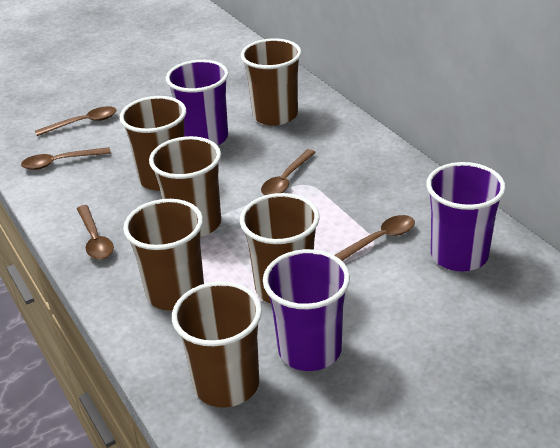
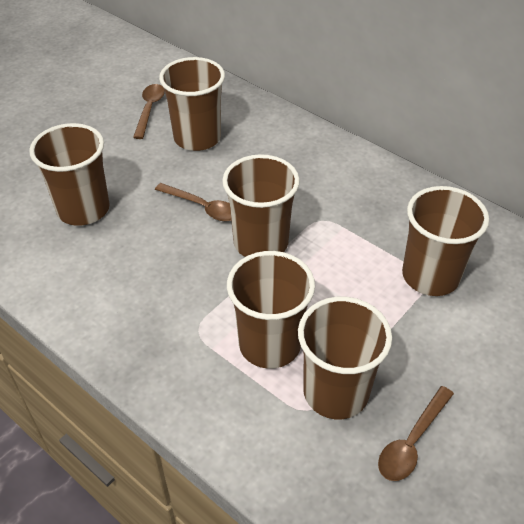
brown spoon: [21,147,111,170] [35,106,116,136] [77,205,114,260] [261,149,316,195] [334,215,415,261] = 5 -> [133,84,165,139] [155,183,231,222] [378,386,454,481] = 3
purple cup: [166,60,229,145] [263,249,350,371] [426,162,506,271] = 3 -> none = 0

